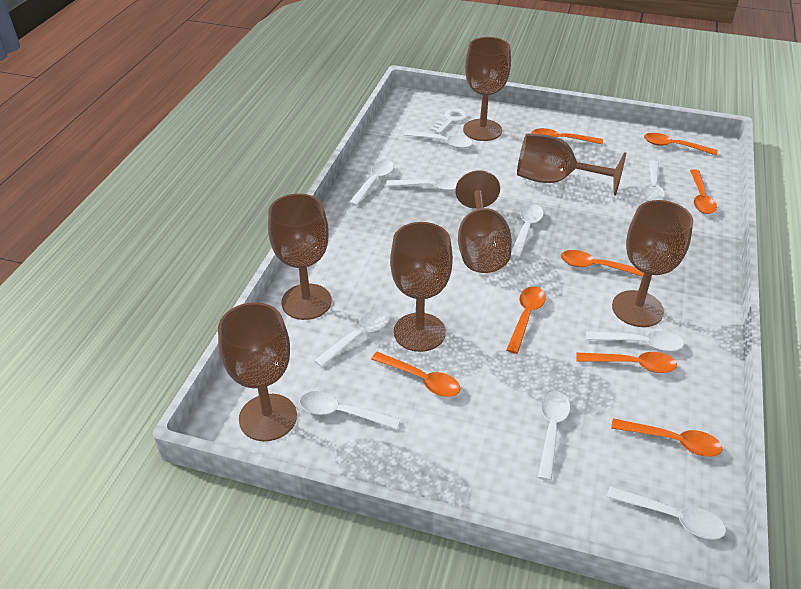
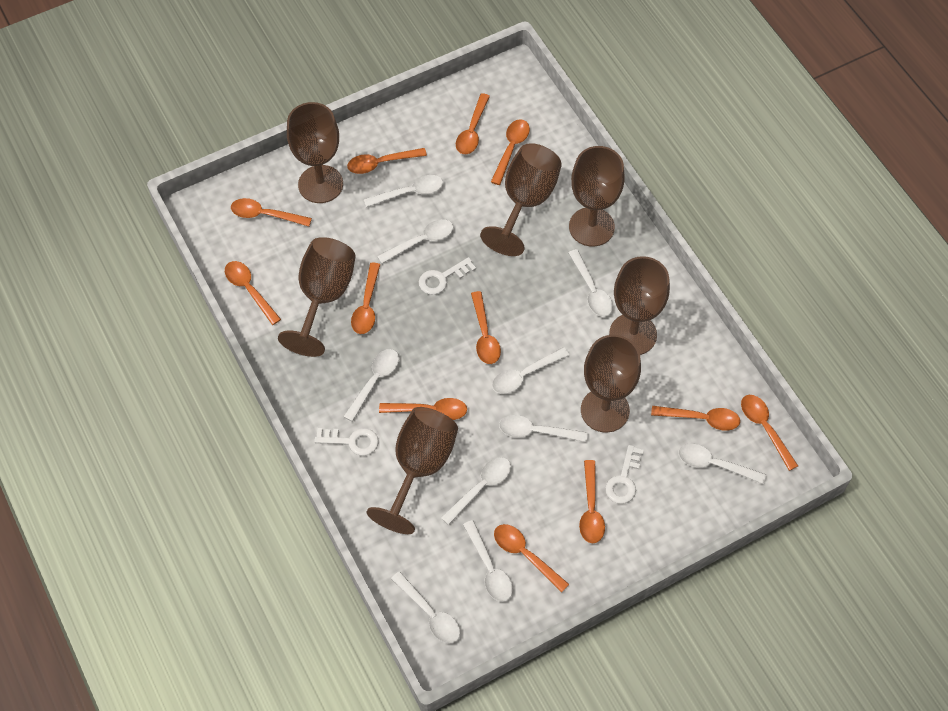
orange spoon: [371,352,460,397] [506,286,546,354] [531,128,603,144] [561,250,644,277] [576,352,677,373] [611,418,722,456] [644,133,718,155] [690,169,717,214] = 8 -> [225,261,281,325] [231,198,312,226] [347,148,427,174] [351,263,380,334] [379,398,467,420] [456,93,490,154] [471,291,501,364] [491,119,530,185] [494,524,569,592] [579,460,605,543] [651,406,740,431] [741,395,798,471] = 12
white key: [430,108,468,134] = 1 -> [314,428,379,456] [419,257,476,295] [605,445,644,504] = 3

